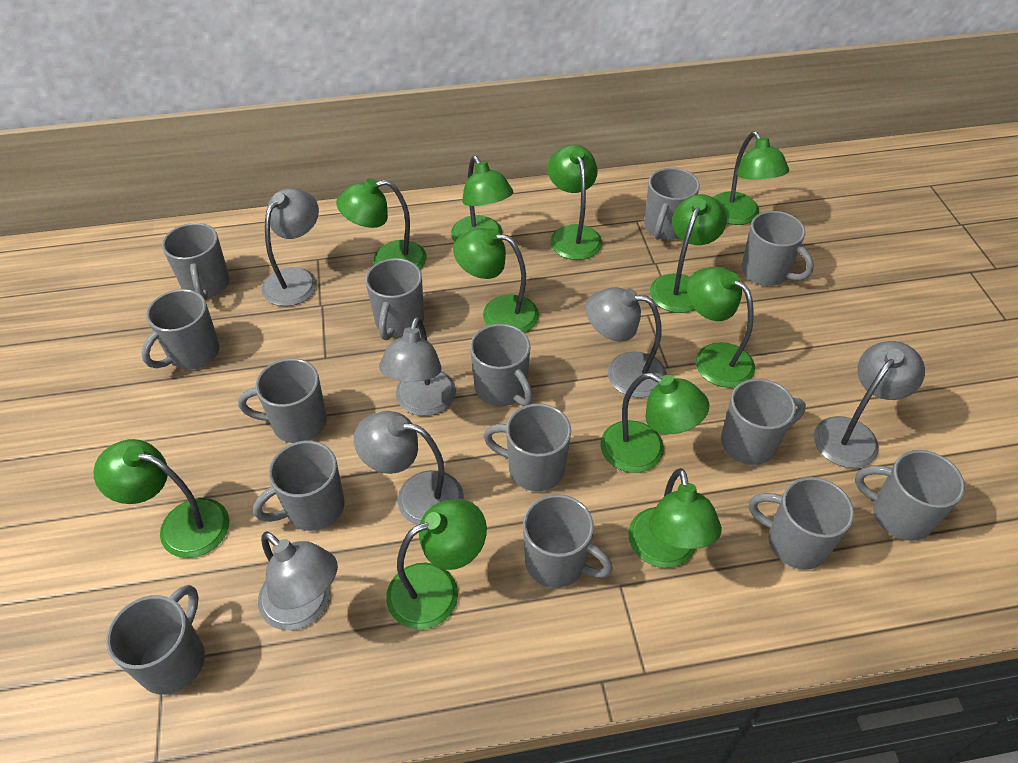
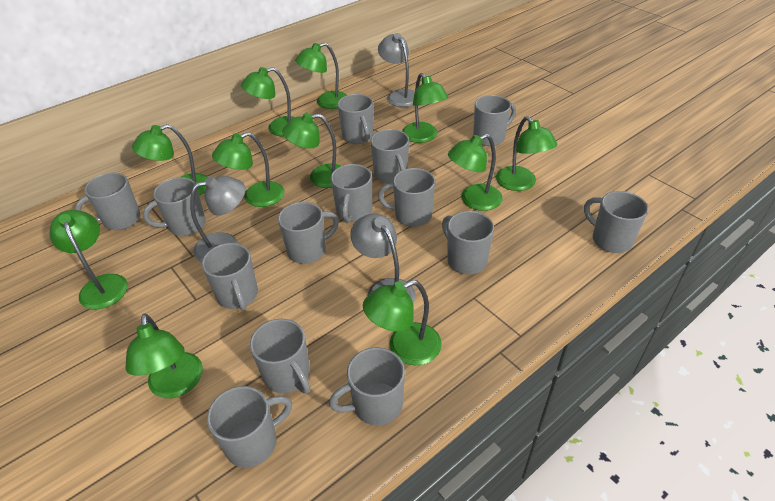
grey lamp: [258,531,338,630] [262,188,319,306] [354,411,464,525] [379,317,456,416] [586,287,667,398] [814,341,925,468] = 6 -> [190,176,245,262] [350,213,416,304] [378,33,415,107] = 3

